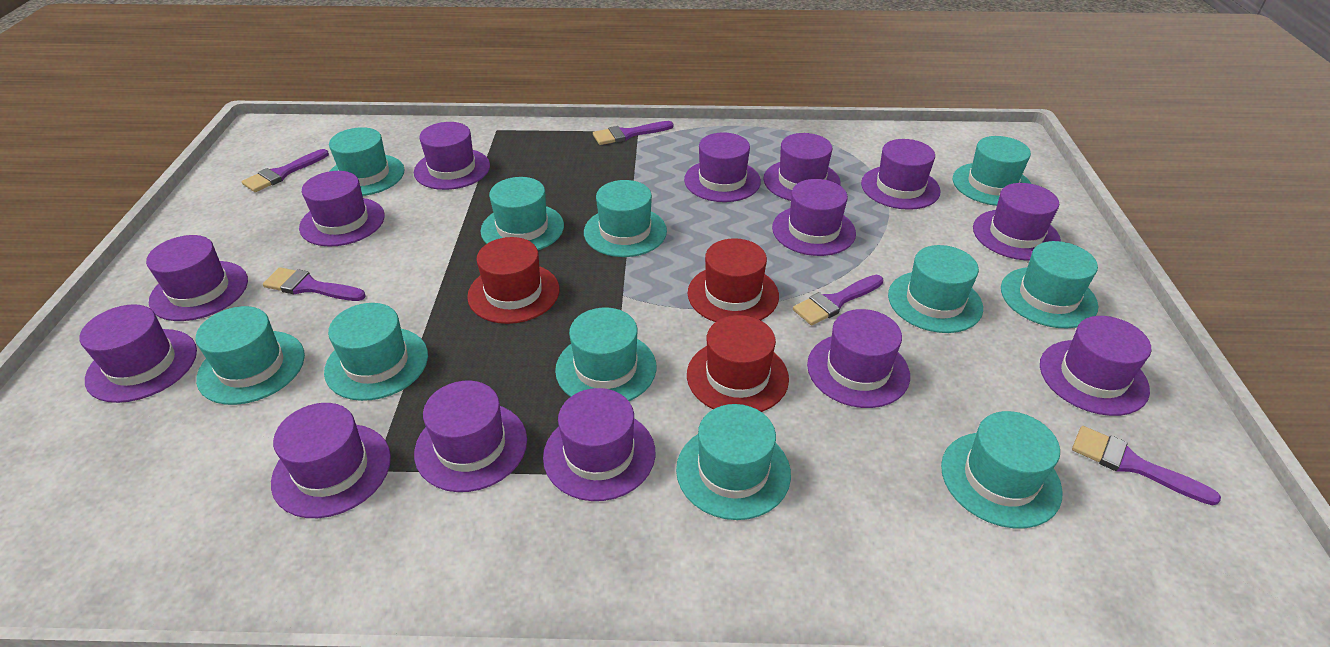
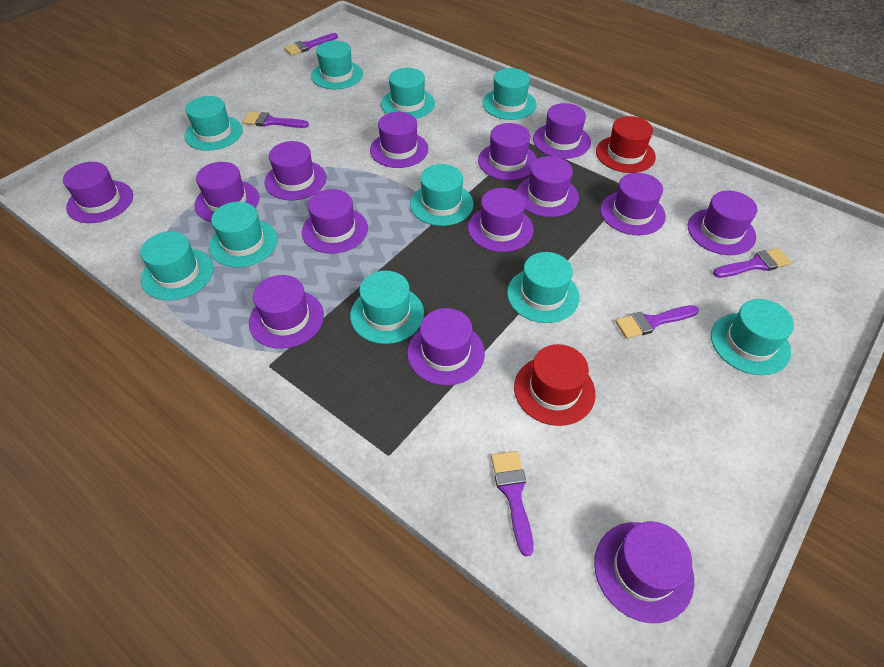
red hat: [467,237,559,324] [687,315,789,412] [688,238,779,322] = 3 -> [514,344,596,426] [596,116,656,173] = 2
turquoise hat: [195,306,305,405] [324,303,428,401] [329,127,404,196] [481,177,564,250] [555,308,656,401] [584,180,667,257] [676,404,791,520] [888,245,983,333] [941,411,1063,528] [953,136,1031,206] [1001,241,1098,328] = 11 -> [140,231,213,300] [184,96,243,151] [209,202,278,267] [311,41,363,89] [350,271,424,344] [381,68,435,119] [410,164,474,226] [482,68,537,120] [507,252,580,323] [711,299,794,375] = 10

